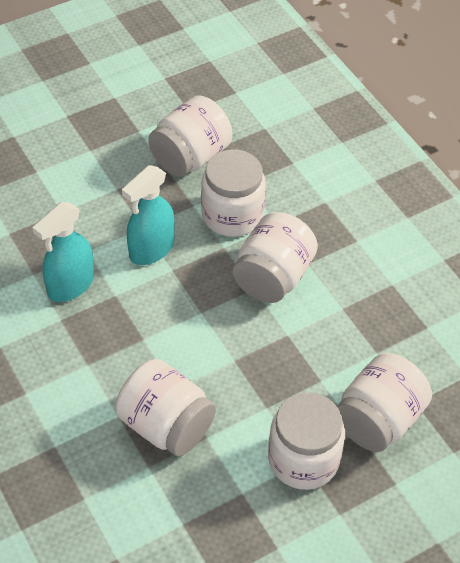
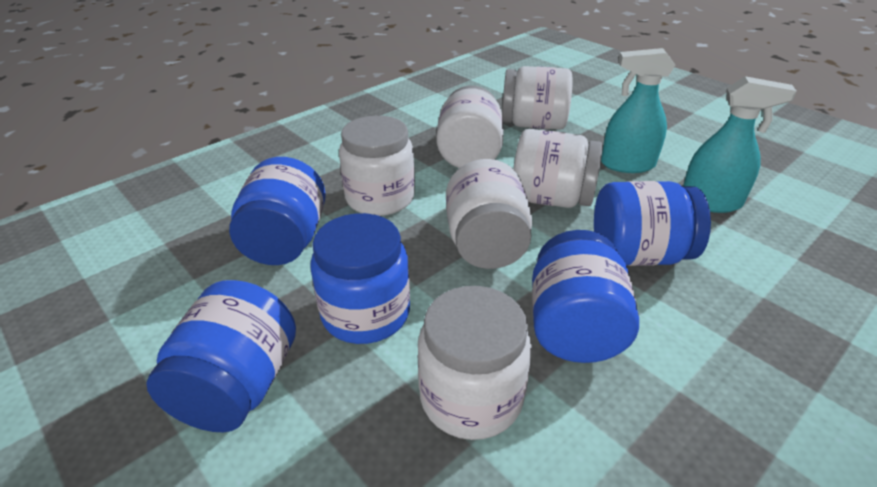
blue jar: none = 0 -> [146,280,296,432] [229,157,326,265] [310,213,410,344] [532,230,639,363] [594,181,711,266] = 5

